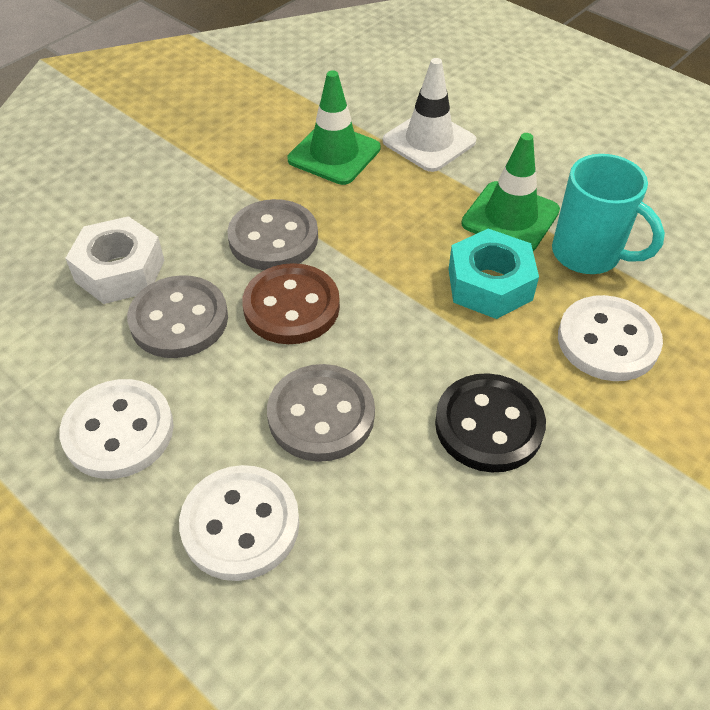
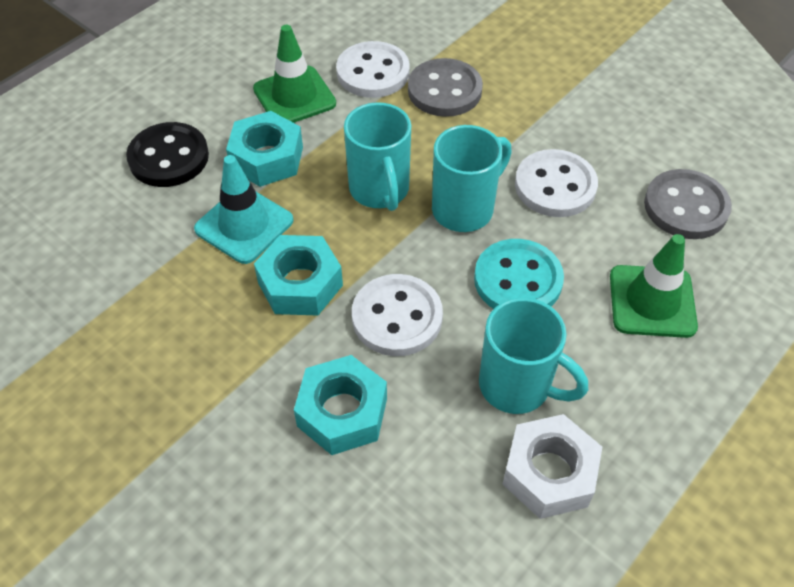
brown button: [242,263,340,344] = 1 -> none = 0
grey button: [127,275,228,358] [227,199,318,270] [267,364,375,462] = 3 -> [408,58,483,117] [644,169,732,239] = 2
turquoise button: none = 0 -> [474,239,564,309] = 1
turquoise mug: [552,154,665,274] = 1 -> [344,102,411,211] [432,125,512,232] [479,298,588,414] = 3
turquoise nut: [448,229,539,319] = 1 -> [226,111,303,187] [254,235,343,315] [294,355,387,455] = 3
turquoise traffic cone: none = 0 -> [194,155,293,264] = 1
white traffic cone: [383,58,476,172] = 1 -> none = 0

